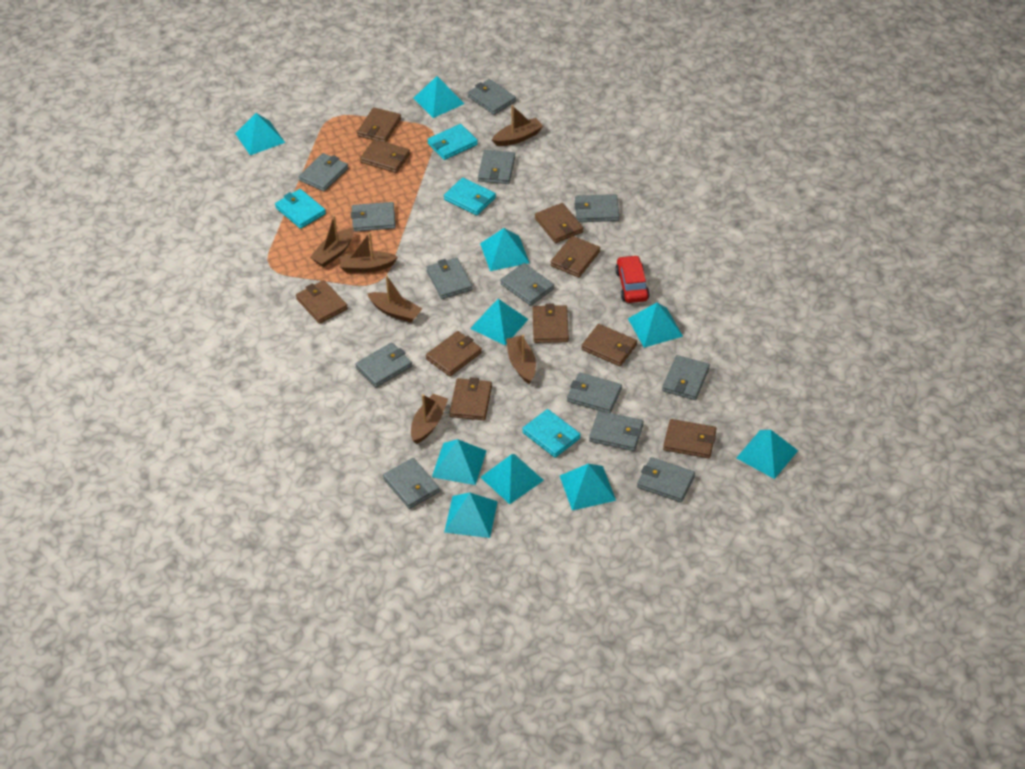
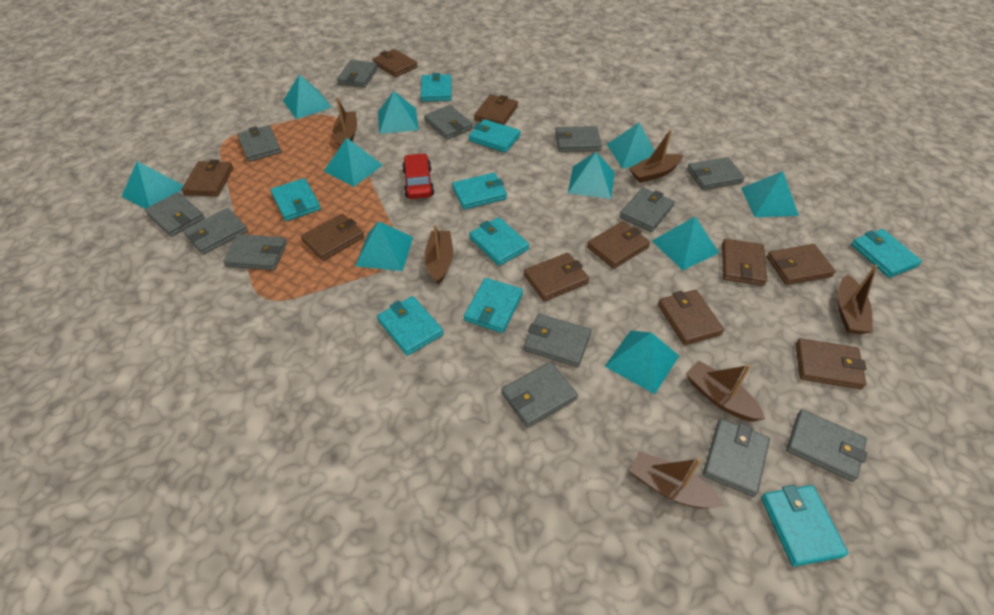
turquoise wallet: [275,189,326,229] [427,124,478,160] [444,178,496,215] [522,409,581,458] = 4 -> [270,178,321,221] [377,296,444,356] [420,73,452,102] [452,173,507,209] [464,278,523,333] [469,119,521,153] [469,217,529,266] [761,485,848,567] [851,229,922,278] = 9

